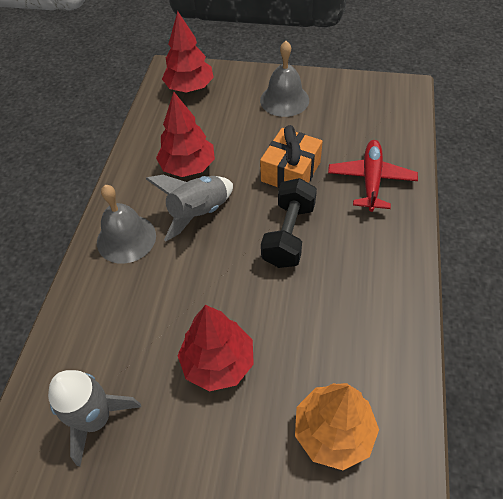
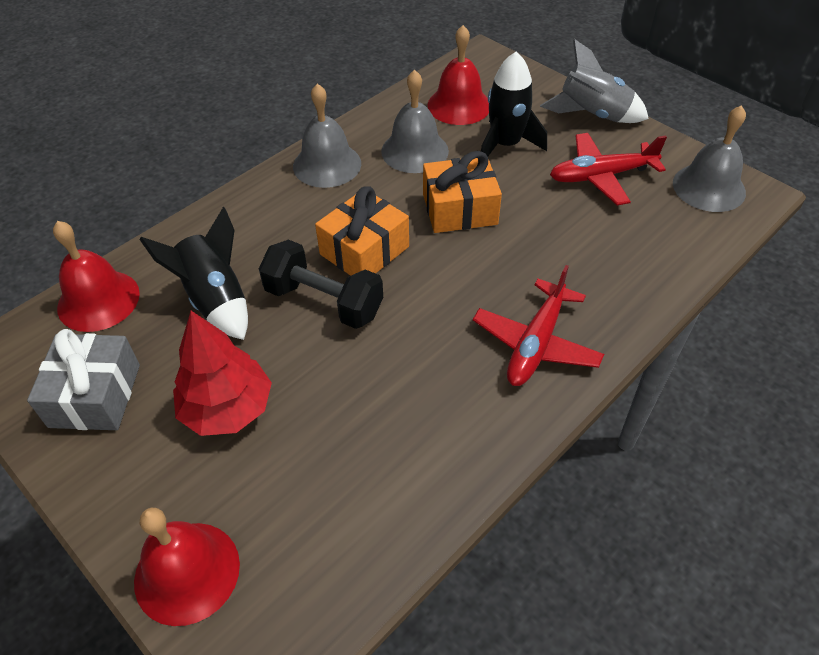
black rocket: none = 0 -> [139,207,248,340] [481,52,547,156] = 2
grey bell: [97,185,156,264] [260,41,309,117] = 2 -> [293,83,361,188] [381,70,449,173] [673,105,746,212] = 3
grey gift: none = 0 -> [27,329,140,430] = 1
grey rocket: [48,370,141,467] [146,175,233,241] = 2 -> [540,39,649,123] = 1
orange gift: [260,125,323,188] = 1 -> [315,186,409,276] [423,151,502,233] = 2
orange tree: [295,383,379,470] = 1 -> none = 0
red bell: none = 0 -> [53,221,140,332] [134,508,240,626] [428,25,489,125] = 3
red plane: [328,140,418,212] = 1 -> [473,265,604,386] [550,133,667,205] = 2
red tree: [156,92,215,177] [162,11,214,93] [177,305,254,392] = 3 -> [173,311,272,436] = 1

